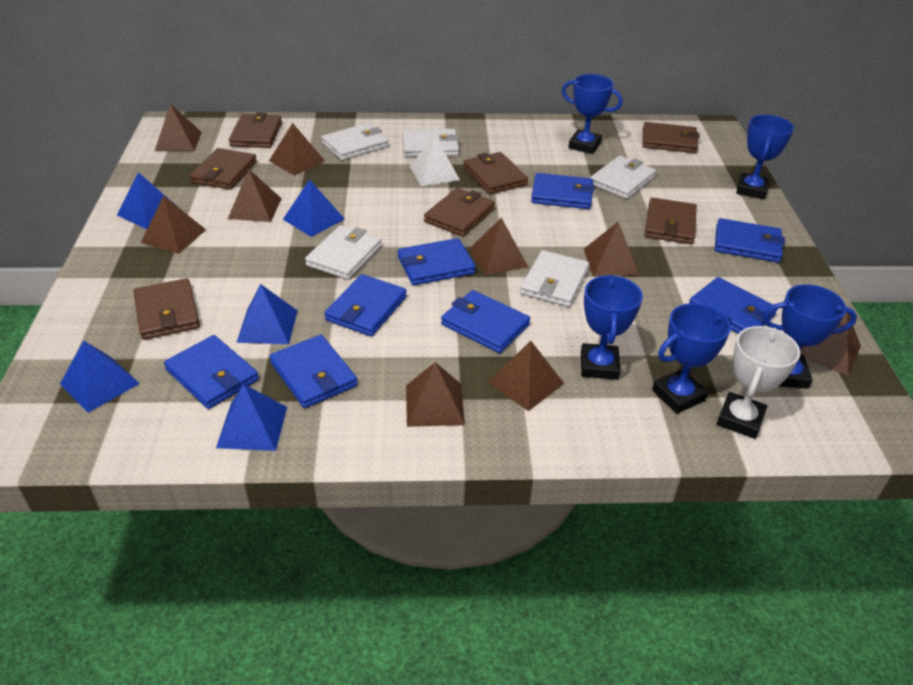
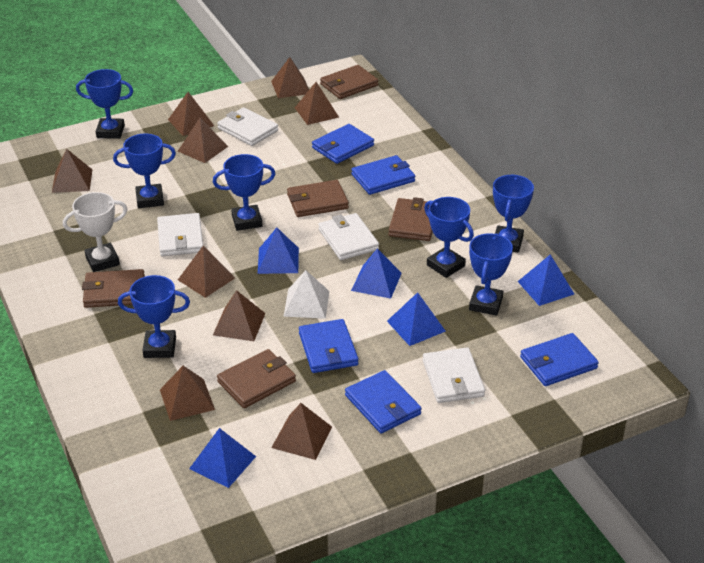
blue trophy: [562,74,622,154] [581,275,643,380] [652,303,732,414] [736,115,794,199] [763,284,857,389] = 5 -> [76,69,133,139] [113,134,176,208] [118,275,190,358] [213,154,275,231] [424,197,474,278] [469,233,513,316] [493,175,534,253] = 7
blue wallet: [164,335,259,409] [270,335,358,408] [325,274,407,336] [398,238,476,285] [441,290,530,353] [531,173,595,209] [690,277,778,334] [715,218,785,263] = 8 -> [299,319,359,373] [312,124,374,164] [345,370,422,434] [351,155,415,195] [520,333,599,386] = 5
brown wallet: [133,278,200,340] [190,148,257,190] [229,112,282,148] [424,188,495,237] [463,152,528,194] [643,122,700,153] [645,198,697,244] = 7 -> [82,269,145,308] [217,349,296,408] [287,180,349,217] [320,65,378,99] [388,197,433,241] = 5
white wallet: [305,225,382,280] [322,123,389,160] [402,129,459,157] [520,250,589,307] [590,156,656,199] = 5 -> [157,213,203,256] [217,107,278,146] [318,213,379,260] [423,348,485,403] = 4

